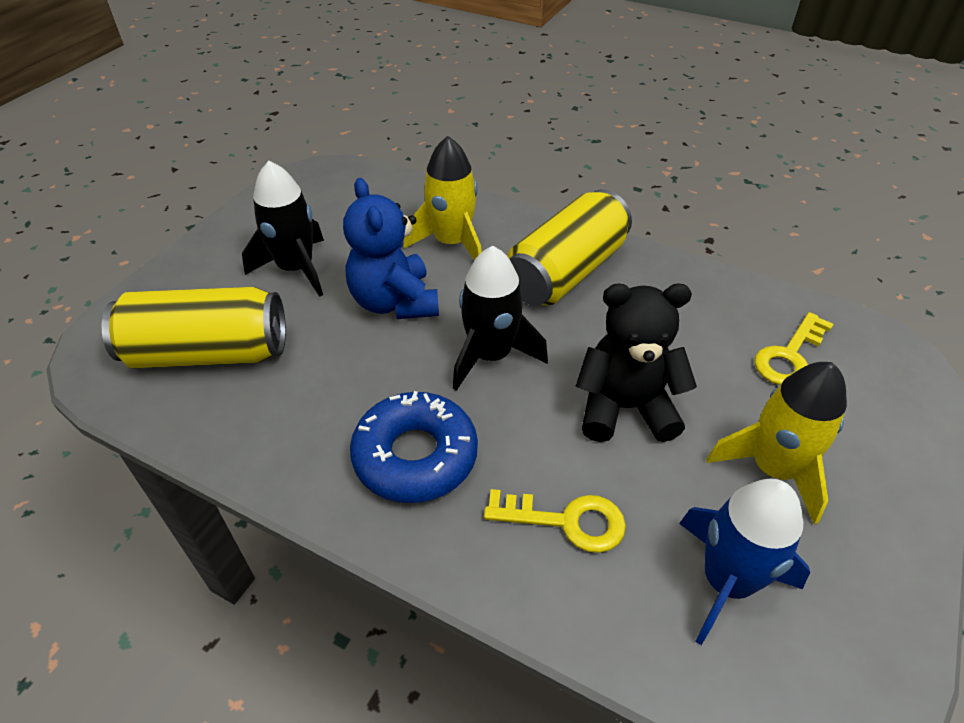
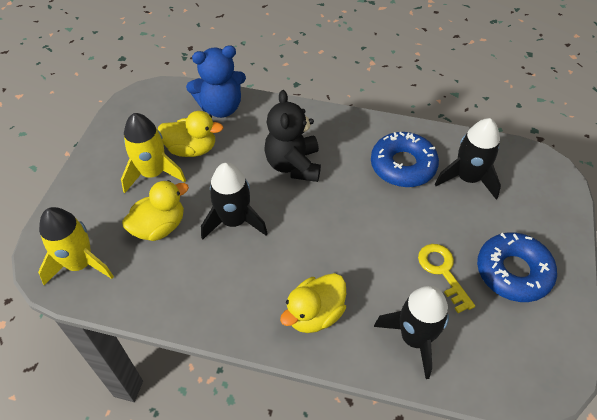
black rocket: [242,161,324,297] [453,246,548,391] = 2 -> [201,162,268,240] [374,286,449,379] [435,118,501,200] = 3
blue donut: [350,391,478,503] = 1 -> [371,132,439,187] [477,232,557,302] = 2
blue rocket: [679,479,810,645] = 1 -> none = 0
yellow can: [102,287,286,369] [507,189,632,306] = 2 -> none = 0
yellow duck: none = 0 -> [122,180,189,241] [158,111,223,157] [280,273,346,333] = 3
yellow key: [484,489,626,553] [754,312,833,385] = 2 -> [418,244,475,313] = 1

